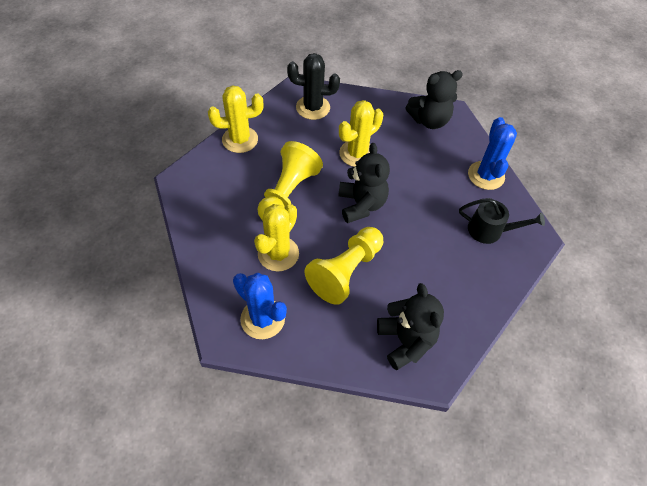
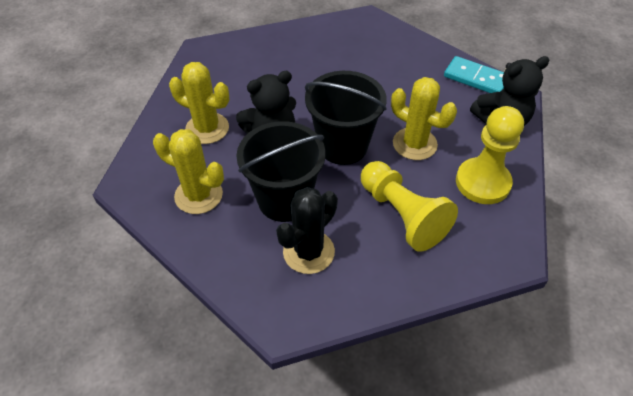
black bucket: none = 0 -> [237,121,325,222] [305,71,387,165] = 2
black teddy bear: [338,143,390,223] [377,283,444,370] [405,70,463,129] = 3 -> [236,71,296,134] [470,56,550,126] = 2
black watering can: [459,198,545,244] = 1 -> none = 0
blue cactus: [233,273,287,339] [468,117,517,190] = 2 -> none = 0
turquoise domino: none = 0 -> [444,56,504,93] = 1

